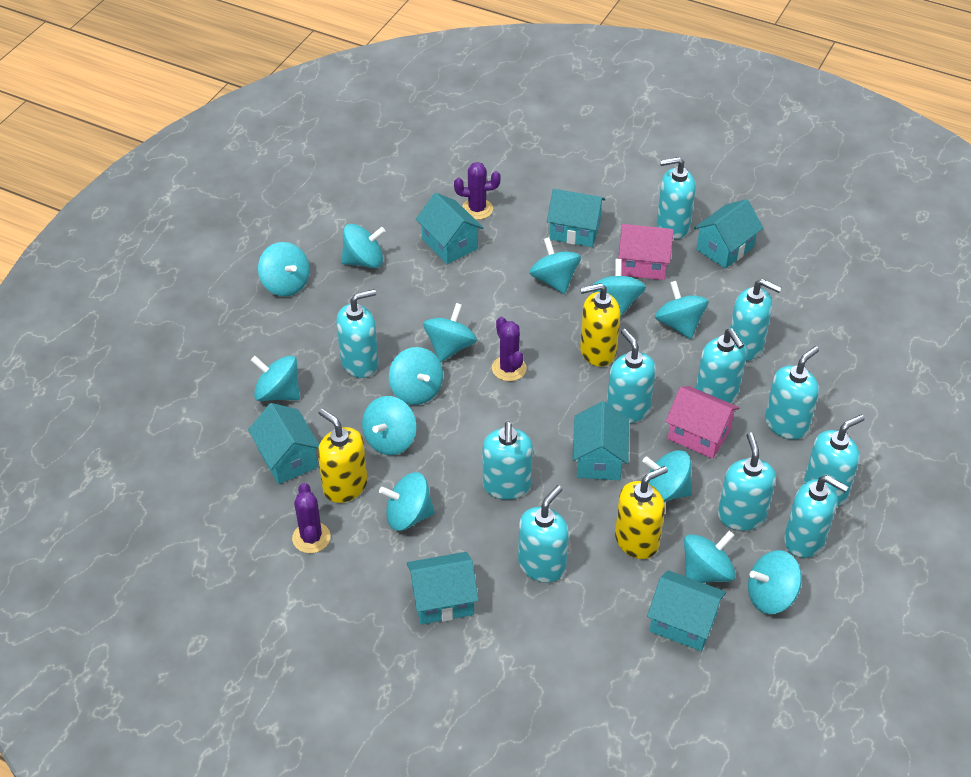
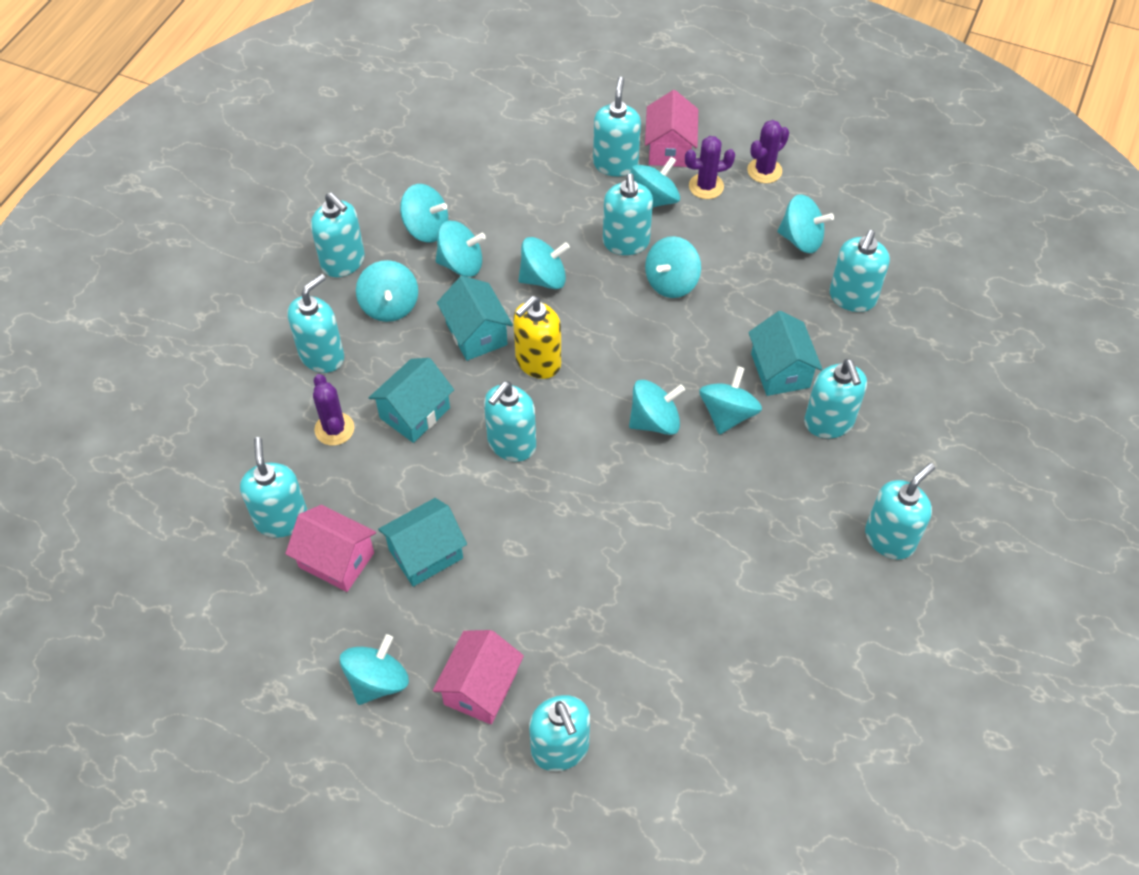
pink house: [618,224,674,280] [666,386,740,459] = 2 -> [285,505,376,592] [433,630,524,725] [645,90,698,167] = 3
turquoise house: [248,403,319,484] [407,552,479,625] [416,193,484,264] [547,189,606,247] [572,401,629,480] [647,570,726,651] [694,199,763,269] = 7 -> [369,358,454,443] [378,498,467,587] [437,276,513,361] [748,311,823,396] = 4
turquoise soap dispenser: [336,289,378,378] [483,422,533,500] [518,485,569,583] [607,329,656,423] [657,157,696,239] [696,328,747,403] [718,432,776,531] [730,279,782,361] [765,346,819,439] [784,475,849,558] [804,414,865,506] = 11 -> [240,437,307,538] [287,274,344,373] [311,193,365,277] [484,381,536,462] [529,695,590,771] [593,77,641,177] [603,173,653,255] [804,359,867,438] [829,230,890,312] [865,463,935,559] = 10
turquoise spinning top: [251,355,300,401] [258,242,310,297] [342,224,385,268] [362,396,416,455] [379,472,435,531] [389,347,443,405] [423,303,477,362] [529,237,581,294] [592,259,646,317] [642,450,692,502] [655,281,709,339] [684,531,736,583] [748,550,802,614] = 13 -> [340,634,409,705] [356,260,418,322] [400,184,448,243] [436,221,486,277] [519,237,570,289] [629,380,685,435] [631,157,680,208] [645,236,701,298] [699,366,762,435] [777,194,834,253] = 10
yellow soap dispenser: [318,409,367,503] [580,283,620,367] [615,466,668,559] = 3 -> [513,296,561,379] = 1

